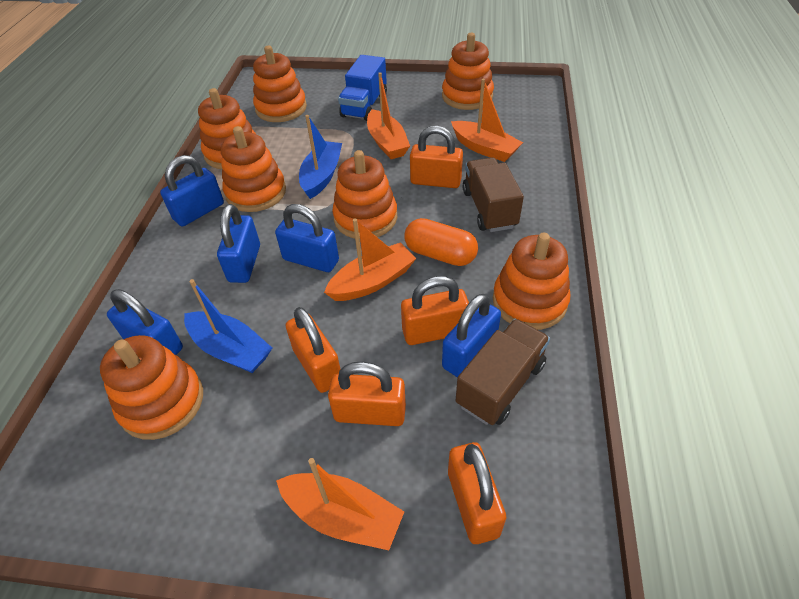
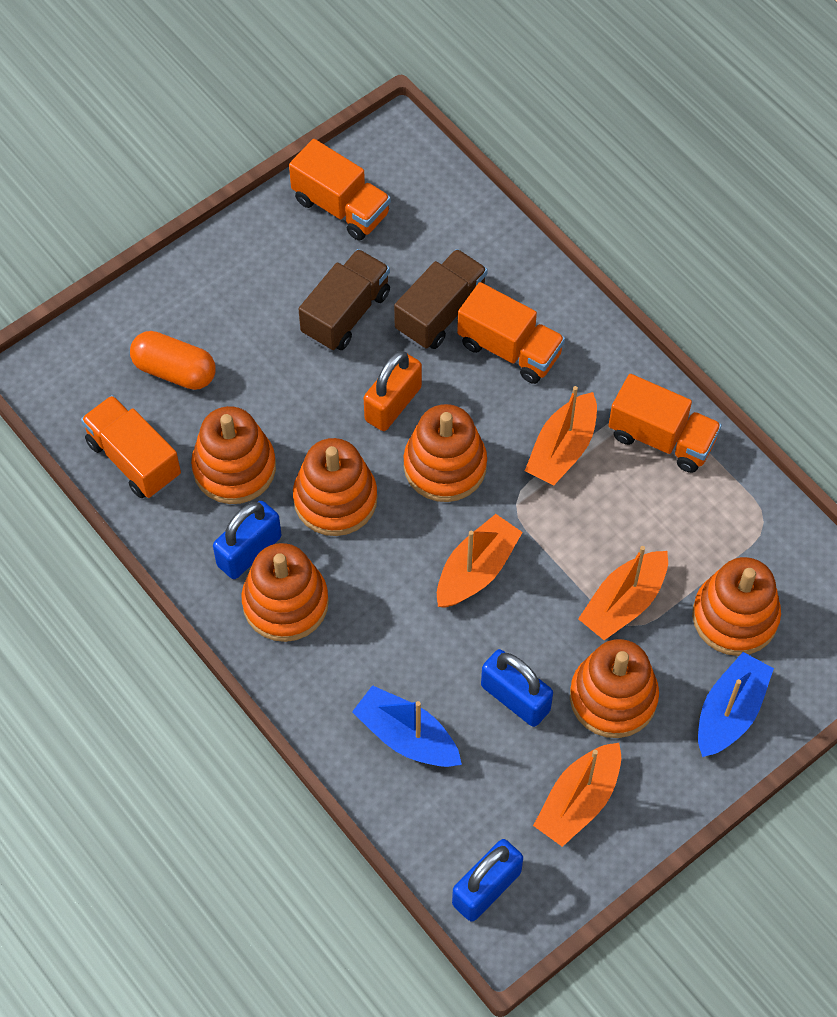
blue padlock: [107,289,183,355] [160,155,224,227] [217,204,260,283] [275,204,339,272] [442,294,501,378] = 5 -> [213,501,282,579] [452,839,523,922] [481,649,553,727] = 3
blue truck: [338,55,387,121] = 1 -> none = 0
orange padlock: [286,307,341,393] [328,362,406,426] [401,276,469,345] [410,126,463,188] [448,442,506,544] = 5 -> [364,351,422,431] = 1
orange stacking toy: [100,335,203,440] [198,88,256,169] [221,126,286,212] [253,45,307,122] [332,150,397,239] [442,33,494,110] [493,233,571,330] = 7 -> [191,406,276,504] [241,543,329,642] [293,438,377,536] [403,404,487,502] [570,639,659,738] [692,557,781,656] = 6
orange truck: none = 0 -> [81,395,181,498] [289,139,391,241] [457,282,565,384] [608,374,722,473] = 4

